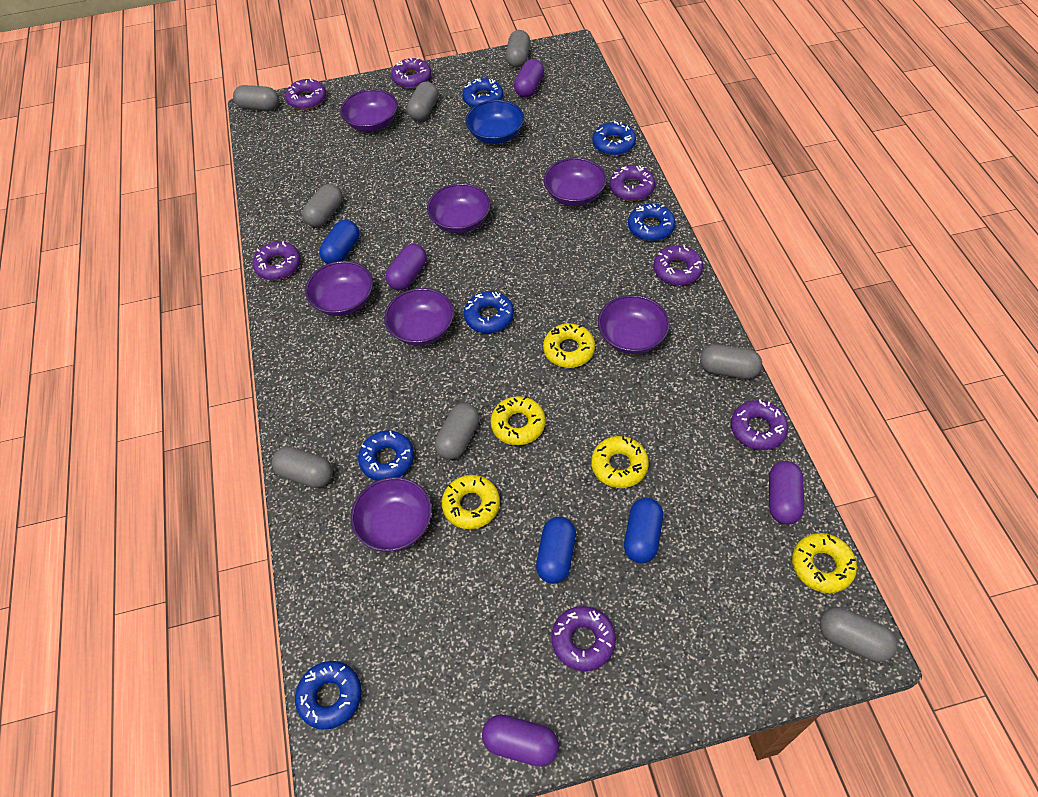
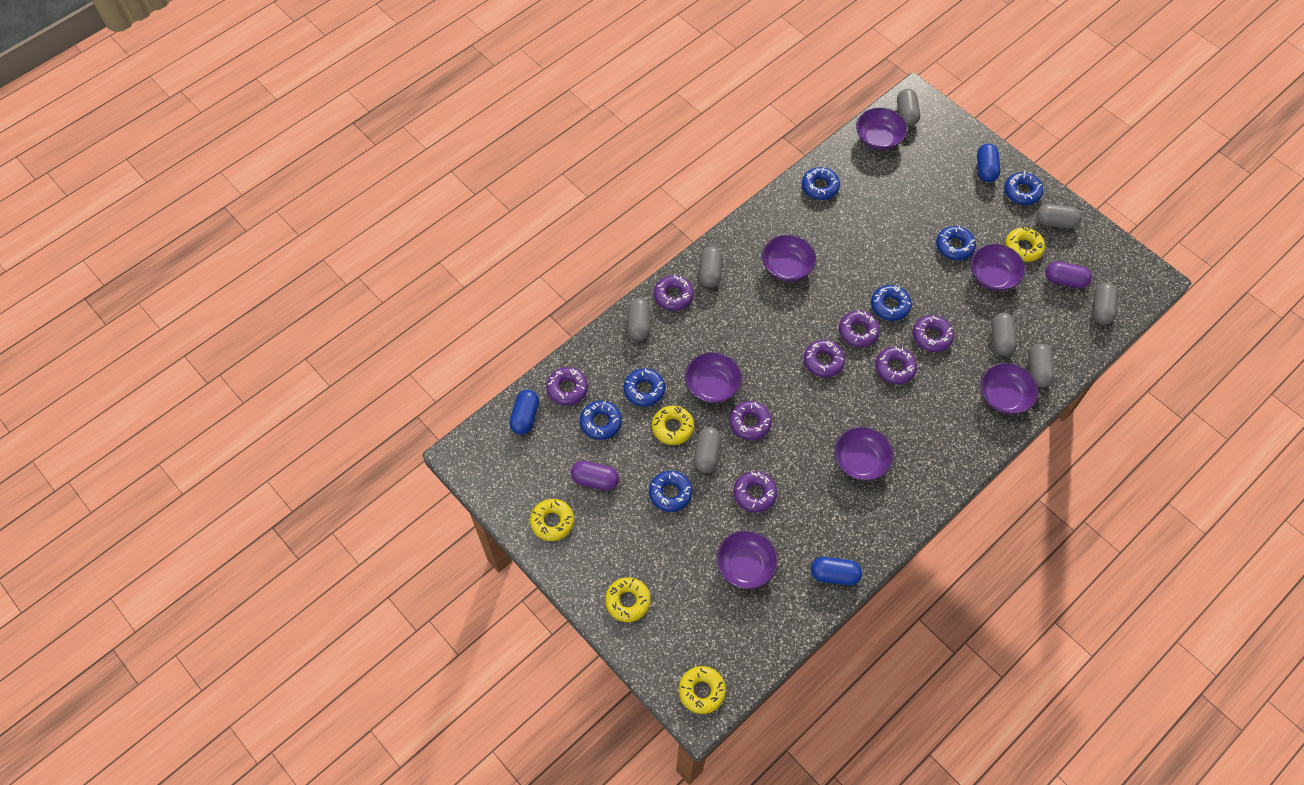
blue bowl: [466,100,524,144] = 1 -> none = 0
blue donut: [295,661,362,730] [358,431,414,481] [462,78,503,108] [464,291,514,333] [592,121,636,156] [628,203,675,241] = 6 -> [580,401,622,440] [624,368,665,407] [649,471,692,512] [802,167,840,200] [871,285,912,321] [936,226,976,260] [1004,172,1043,205] = 7
purple capsule: [386,244,427,290] [482,715,559,767] [514,59,544,98] [769,461,804,525] = 4 -> [571,461,619,490] [1045,261,1092,288] = 2
purple donut: [252,241,301,280] [285,78,326,110] [391,58,431,88] [551,606,616,671] [609,165,655,201] [653,245,703,285] [731,399,788,450] = 7 -> [546,367,588,405] [654,274,694,311] [729,401,772,440] [734,471,777,513] [804,340,845,377] [839,310,880,347] [875,346,917,384] [913,315,954,352] = 8

